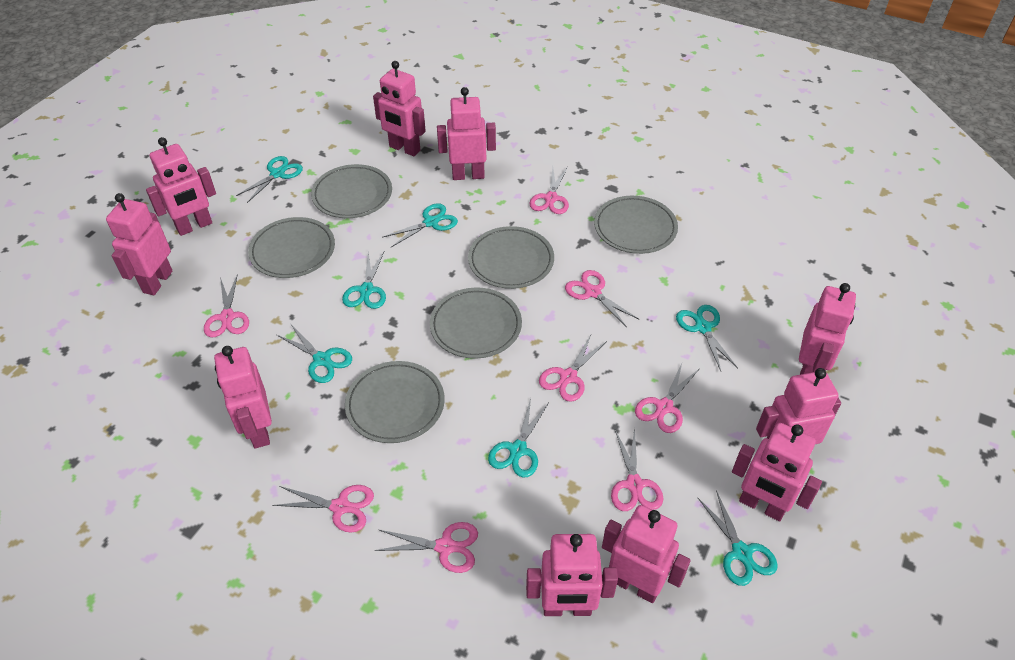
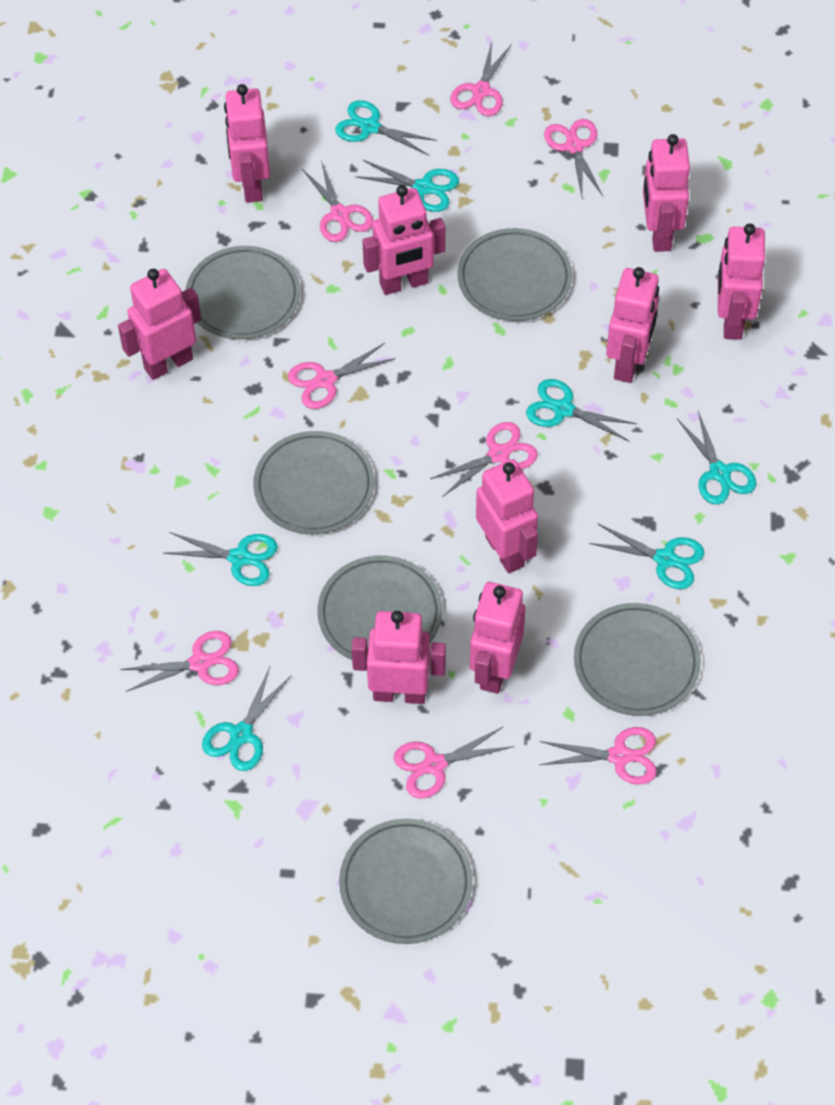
pink robot: [106,193,173,295] [146,137,216,236] [214,346,272,449] [373,61,426,156] [437,87,496,180] [526,534,618,616] [602,505,691,603] [732,423,822,522] [756,368,841,444] [799,283,856,375] = 10 -> [118,269,201,380] [224,84,270,203] [351,611,446,704] [362,185,445,295] [470,582,525,694] [476,459,538,573] [606,267,659,383] [643,134,690,252] [718,224,765,340] = 9

